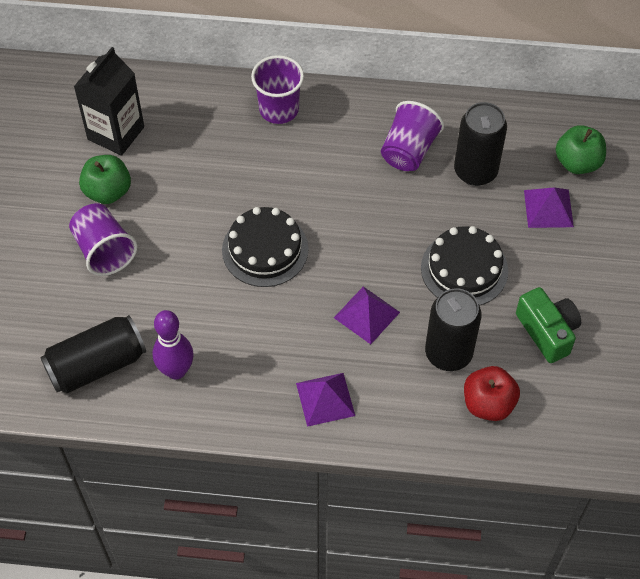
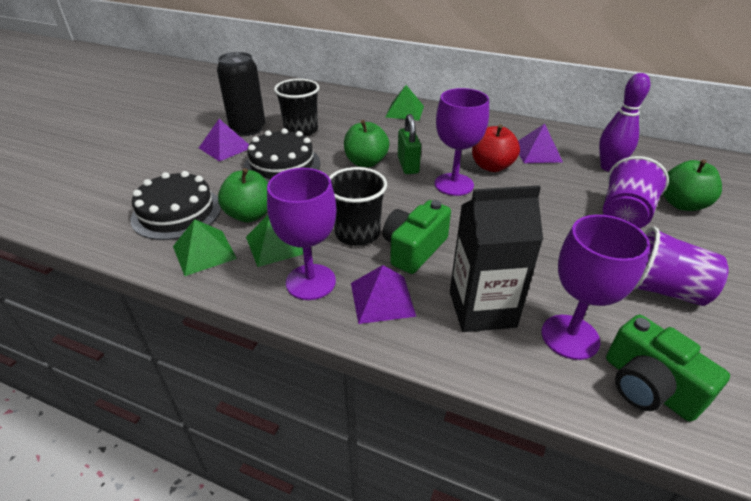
black can: [40,315,146,393] [425,288,482,371] [454,102,507,186] = 3 -> [217,52,265,136] = 1
black cup: none = 0 -> [274,78,319,136] [329,167,387,246] = 2
green apple: [79,155,131,204] [555,125,606,174] = 2 -> [218,168,268,223] [344,120,389,167] [663,159,722,211] = 3
green camera: [516,287,581,363] = 1 -> [383,200,451,274] [606,315,730,422] = 2
green padlock: none = 0 -> [398,114,421,174] = 1
green pyramid: none = 0 -> [173,219,237,276] [246,215,303,267] [385,85,424,121] = 3
purple cup: [69,203,137,276] [251,55,304,124] [381,101,444,171] = 3 -> [603,156,669,229] [633,227,729,306] = 2
purple goblet: none = 0 -> [267,168,336,300] [435,88,489,196] [542,215,650,360] = 3

